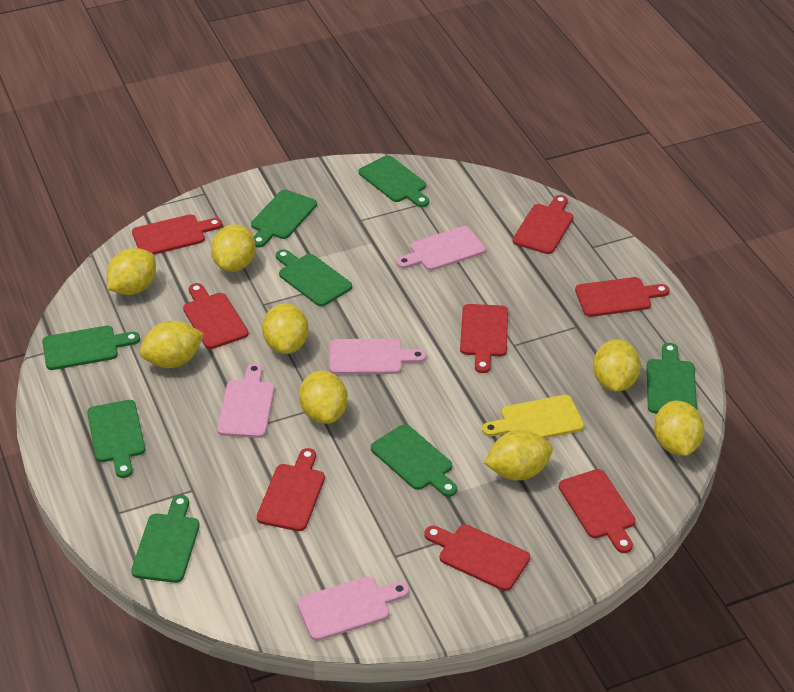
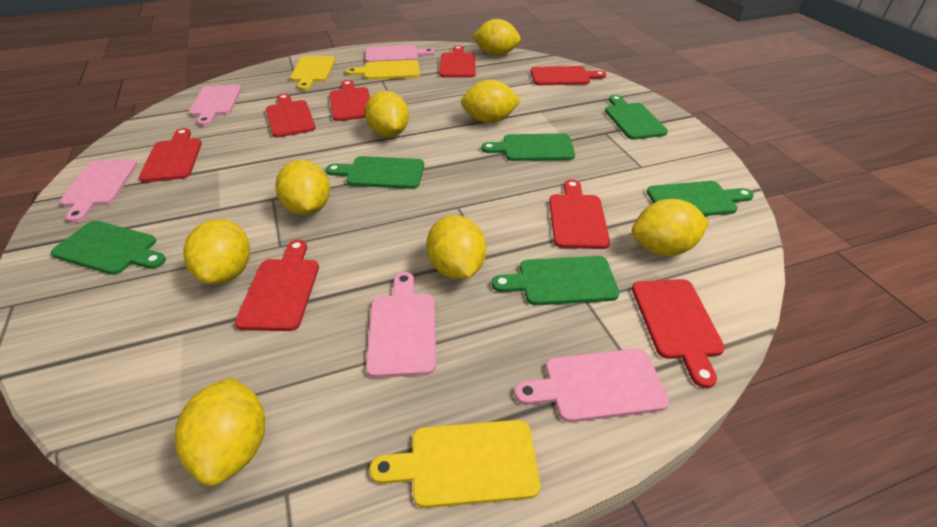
green cutting board: [42,326,140,370] [87,400,145,478] [131,495,200,583] [251,190,317,248] [276,249,352,307] [359,155,429,207] [371,424,457,497] [647,343,697,414] = 8 -> [51,221,166,275] [326,156,424,189] [481,134,575,161] [492,256,619,305] [605,95,668,140] [647,181,754,216] = 6
pink cutting board: [217,363,275,438] [297,577,409,641] [330,339,426,374] [396,226,485,271] = 4 -> [60,159,137,223] [189,84,242,126] [365,45,435,63] [366,272,436,378] [515,349,669,422] = 5
yellow cutting board: [482,395,584,439] = 1 -> [290,56,335,90] [346,60,420,80] [369,420,540,508] = 3

